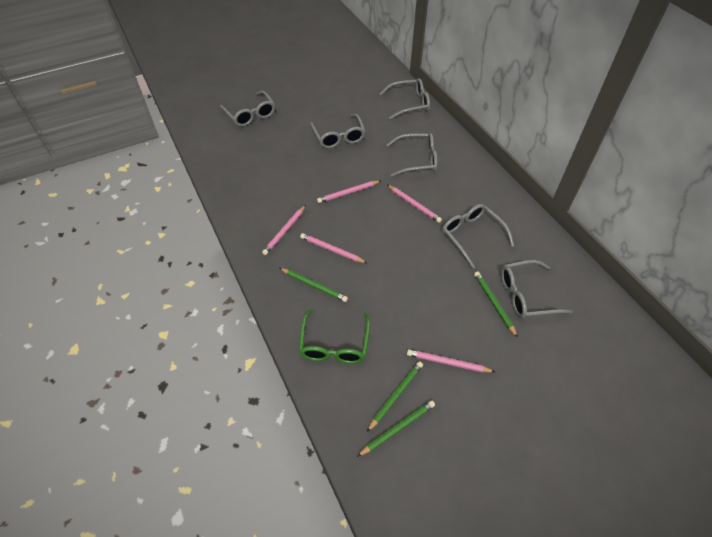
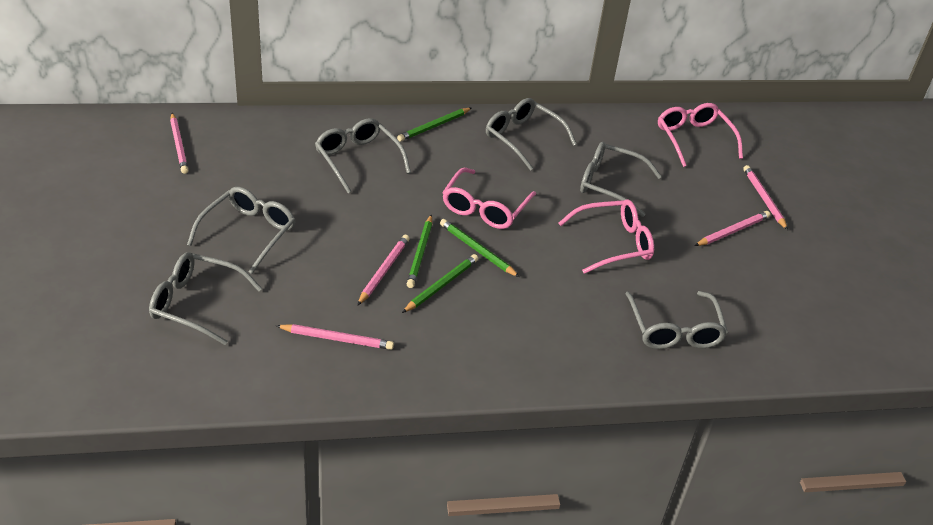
green glasses: [299,308,370,364] = 1 -> none = 0
pink glasses: none = 0 -> [442,168,536,229] [558,200,654,274] [658,103,743,167] = 3

